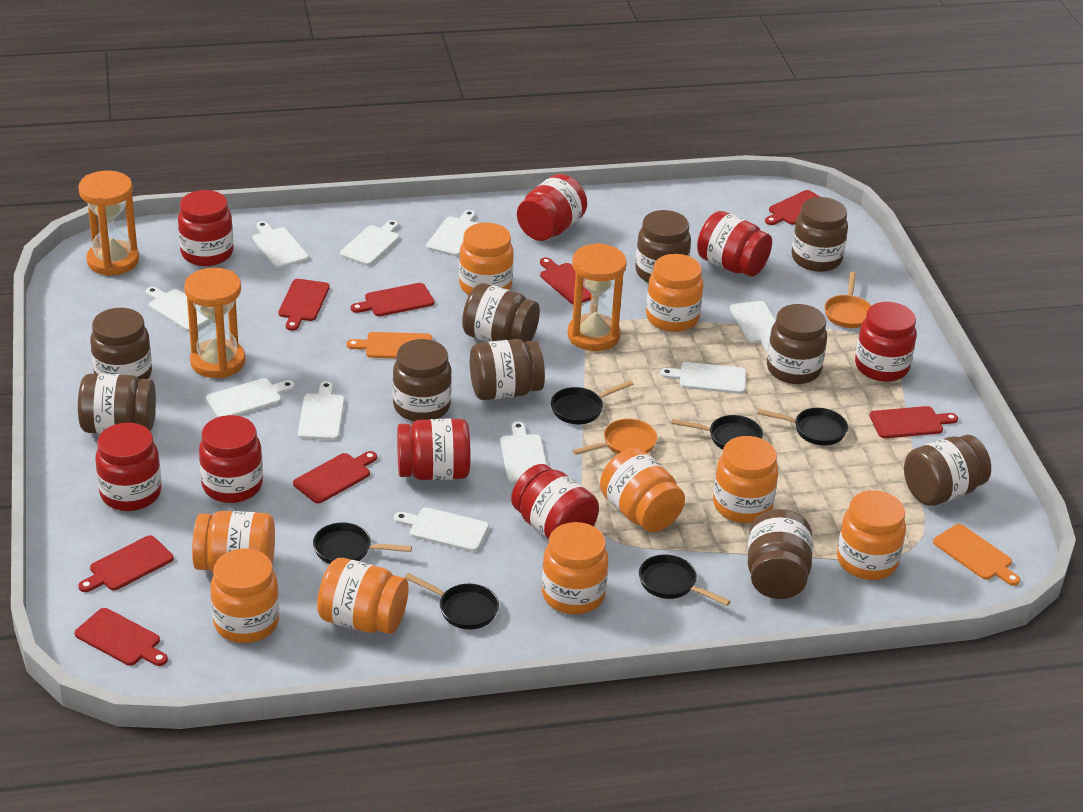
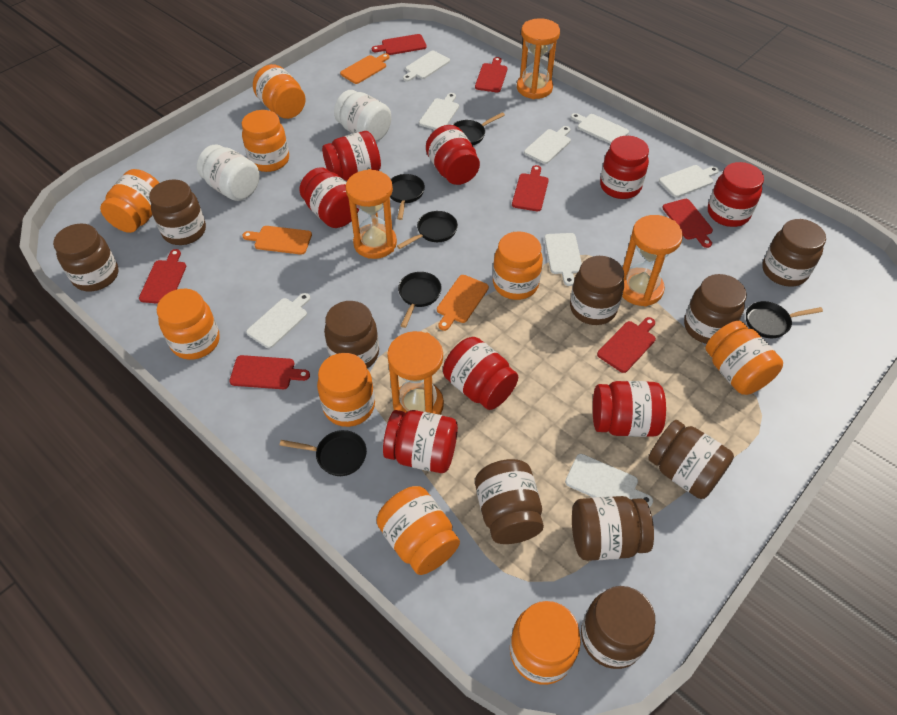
orange cutting board: [347,332,432,359] [933,524,1020,586] = 2 -> [242,226,312,255] [340,53,390,84] [437,275,489,331] = 3
orange hourglass: [78,171,139,276] [184,268,245,378] [567,243,627,351] = 3 -> [345,169,397,259] [387,331,444,415] [517,18,560,99] [622,215,683,307] = 4
orange pan: [572,419,657,455] [825,272,871,328] = 2 -> none = 0
red cutting board: [74,608,168,666] [78,535,174,592] [278,279,330,331] [293,451,377,503] [351,283,434,316] [540,257,591,305] [765,190,820,225] [869,406,958,438] = 8 -> [139,249,186,304] [229,355,310,389] [372,34,427,55] [475,57,508,93] [512,165,549,211] [597,317,656,373] [662,199,713,248] = 7
white cutting board: [146,287,210,332] [206,378,295,417] [253,221,309,268] [298,381,345,440] [340,220,399,266] [394,508,489,552] [426,210,478,256] [500,422,547,483] [660,362,746,394] [730,301,775,352] = 10 -> [246,293,310,348] [403,51,450,82] [419,93,459,130] [524,126,571,164] [544,233,582,286] [565,454,653,507] [571,113,629,144] [659,165,719,197] = 8
white jar: none = 0 -> [197,144,259,201] [334,90,391,142] = 2

